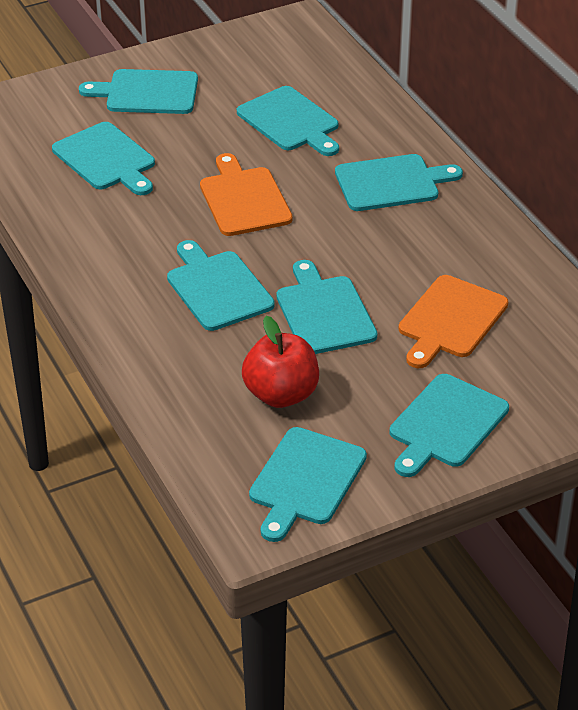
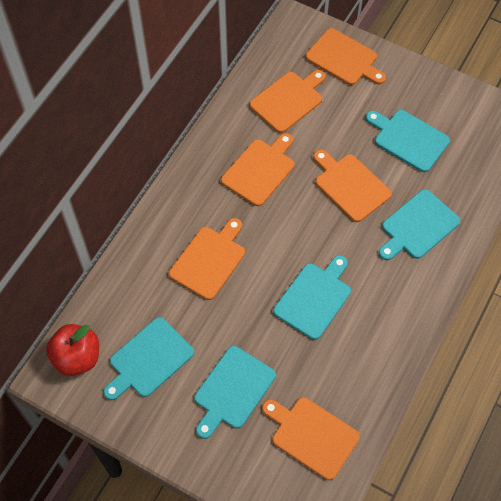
orange cutting board: [200,153,293,236] [399,275,508,368] = 2 -> [169,218,245,300] [221,133,294,206] [249,70,326,133] [262,397,360,480] [306,28,386,85] [313,150,392,222] = 6
turquoise cutting board: [52,122,155,195] [79,69,198,114] [167,240,275,331] [237,86,339,156] [249,427,367,542] [277,260,377,354] [335,154,463,211] [390,374,509,477] = 8 -> [103,317,194,400] [194,346,276,439] [273,255,351,340] [366,110,450,172] [379,189,460,260] = 5

